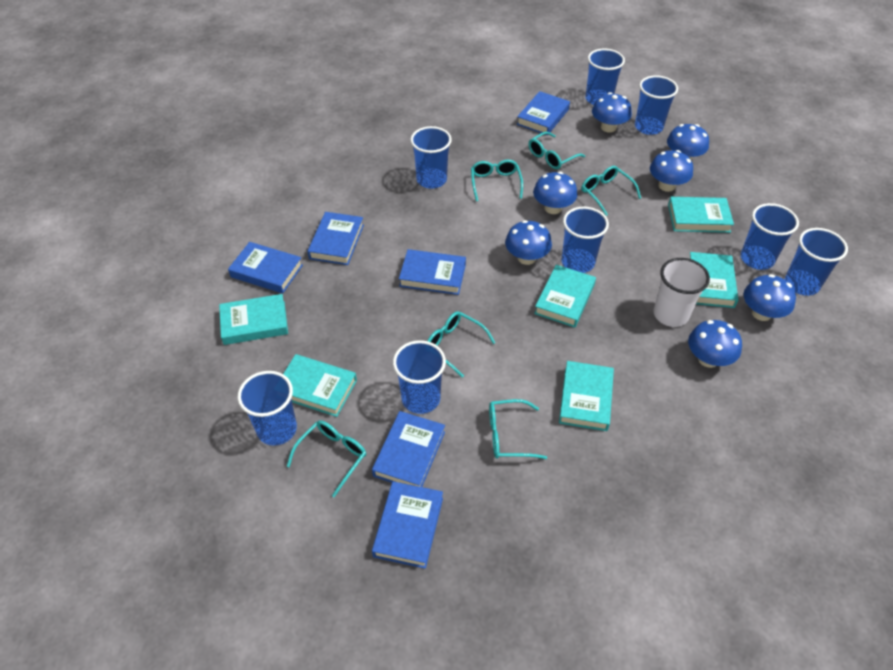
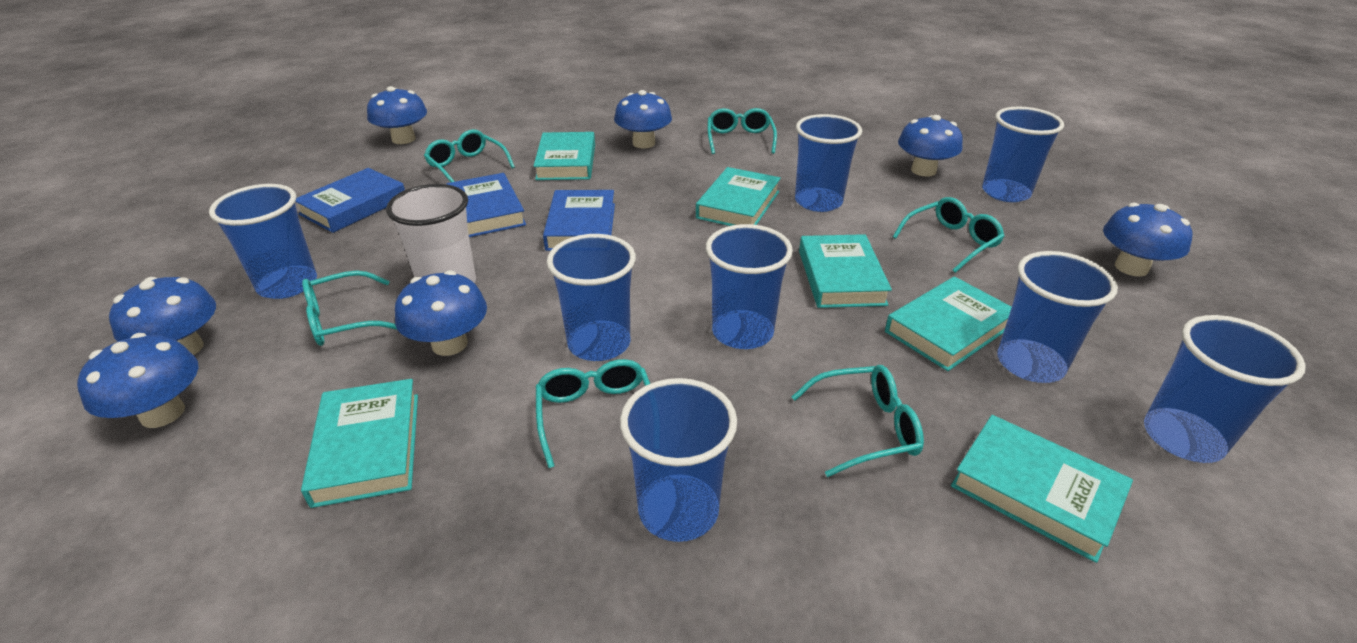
blue book: [228,242,303,293] [307,212,364,265] [372,411,445,487] [372,481,443,569] [399,249,466,295] [517,91,570,135] = 6 -> [296,168,405,233] [447,173,526,237] [543,190,615,251] = 3

